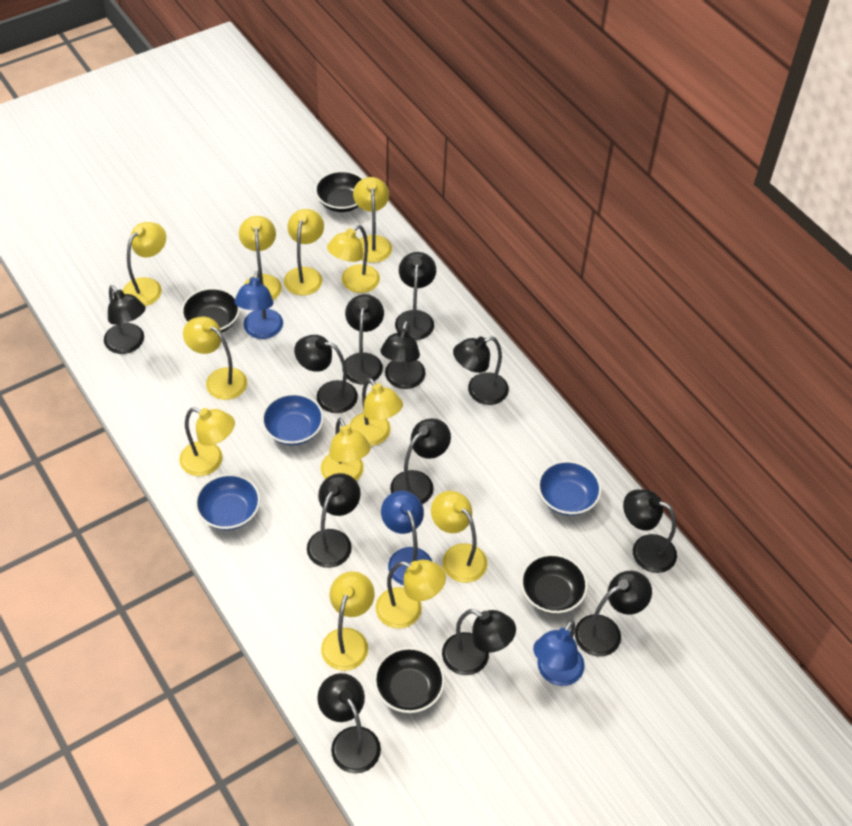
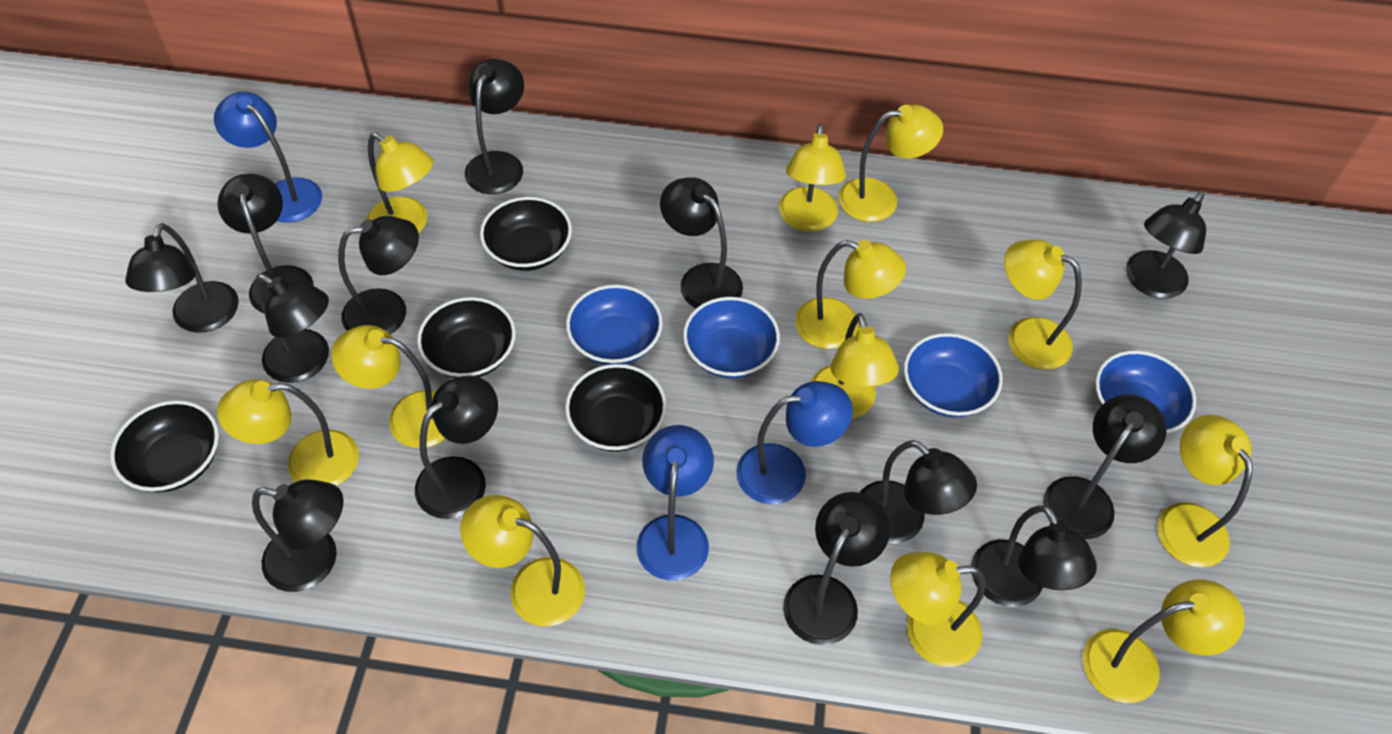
black lamp: [104,285,146,354] [294,335,358,413] [307,473,361,568] [317,673,381,774] [342,294,384,384] [380,321,426,389] [390,418,451,504] [395,252,436,340] [442,609,516,675] [453,336,509,405] [575,570,652,657] [623,489,677,573] = 12 -> [125,223,239,333] [217,173,313,313] [252,480,344,592] [255,274,329,383] [338,216,419,334] [415,375,498,519] [465,59,524,194] [660,177,743,308] [783,492,890,645] [859,440,977,544] [971,505,1097,607] [1043,395,1167,539] [1126,191,1206,299] = 13
blue bowl: [195,474,260,530] [262,393,324,445] [537,460,602,516] = 3 -> [566,285,663,365] [683,297,780,378] [904,333,1003,418] [1095,350,1196,434] = 4

